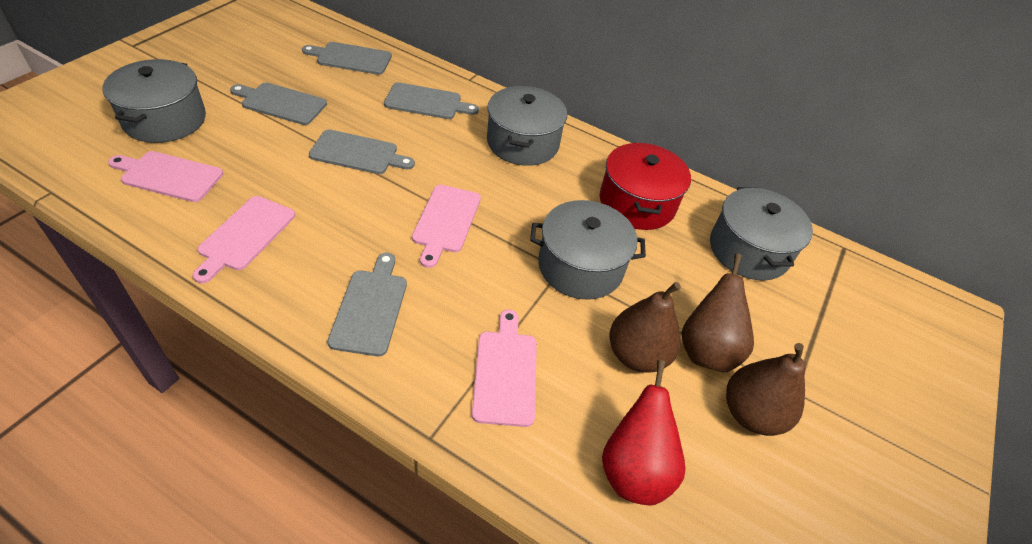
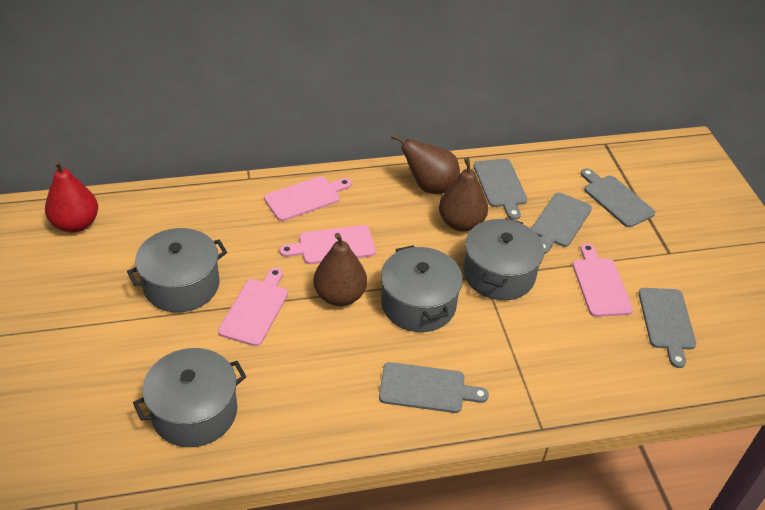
red pot: [600,142,691,230] = 1 -> none = 0

